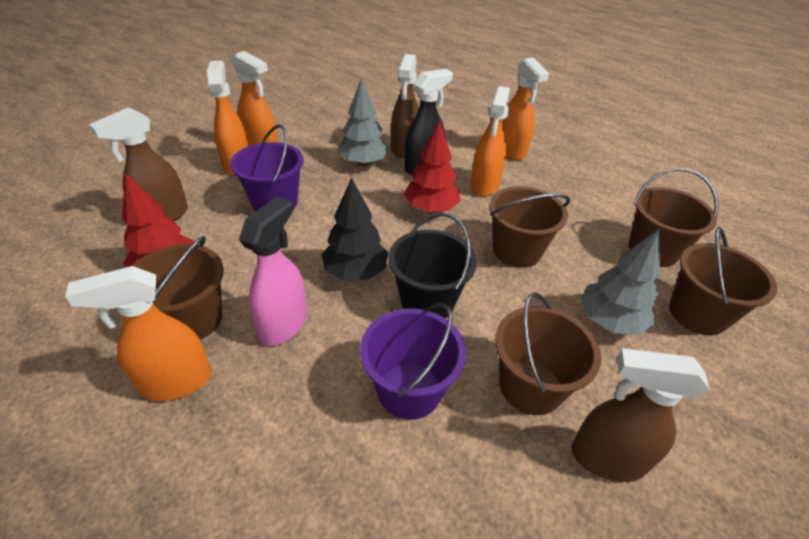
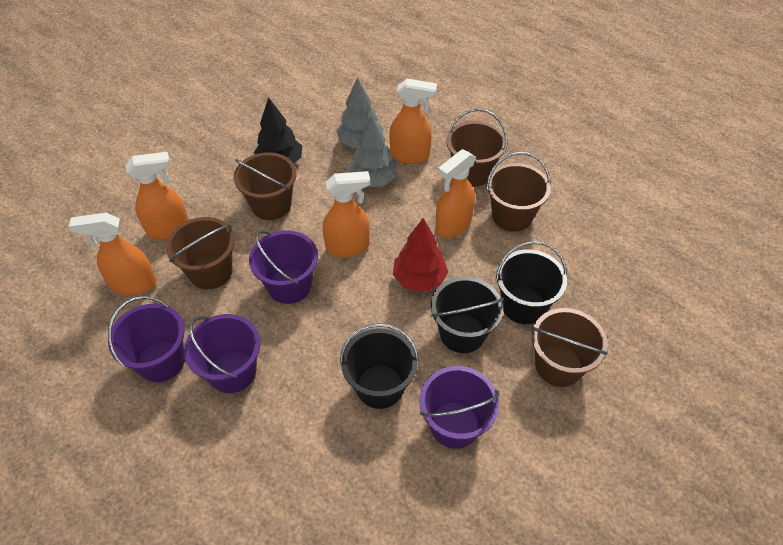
black bucket: [388,213,477,318] = 1 -> [340,323,419,409] [431,277,504,353] [495,241,567,324] = 3
black spray bottle: [405,69,453,175] = 1 -> none = 0
brown spray bottle: [89,107,188,221] [391,54,419,158] [571,348,710,482] = 3 -> none = 0
pink spray bottle: [239,196,307,346] = 1 -> none = 0
purple bucket: [230,124,304,211] [360,303,466,420] = 2 -> [108,296,185,382] [184,314,261,393] [249,230,318,304] [419,366,500,449] = 4
red tree: [122,173,194,268] [404,120,461,213] = 2 -> [393,218,449,292] = 1

